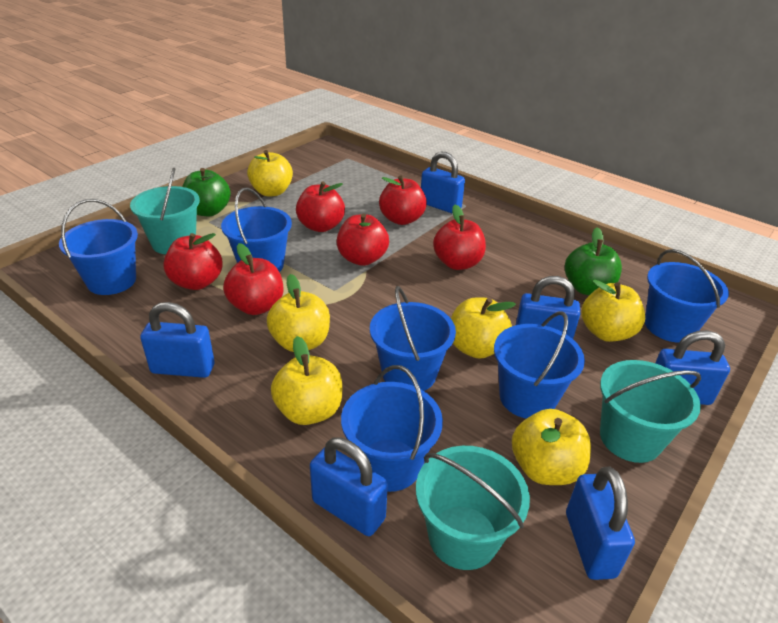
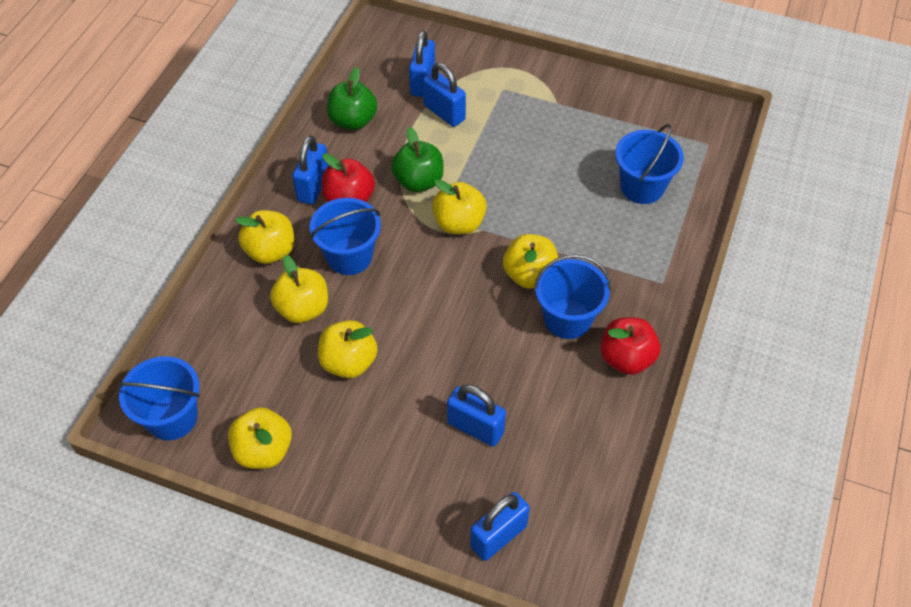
blue bucket: [59,199,138,295] [221,187,292,272] [341,365,443,492] [370,286,456,391] [494,311,585,419] [645,249,729,343] = 6 -> [117,356,200,440] [309,198,381,275] [534,254,611,339] [615,124,684,204] = 4
blue padlock: [140,302,215,378] [310,437,388,536] [421,152,465,214] [516,276,580,339] [566,467,635,580] [655,330,730,405] = 6 -> [292,135,329,204] [409,31,435,97] [423,63,466,127] [447,384,506,447] [470,492,530,561] = 5
red apple: [163,233,223,290] [223,243,283,315] [296,182,345,232] [337,214,389,266] [379,175,427,225] [433,204,486,270] = 6 -> [322,153,375,202] [600,317,661,375] = 2
turquoise bucket: [130,168,200,254] [416,446,530,570] [600,360,701,463] = 3 -> none = 0

